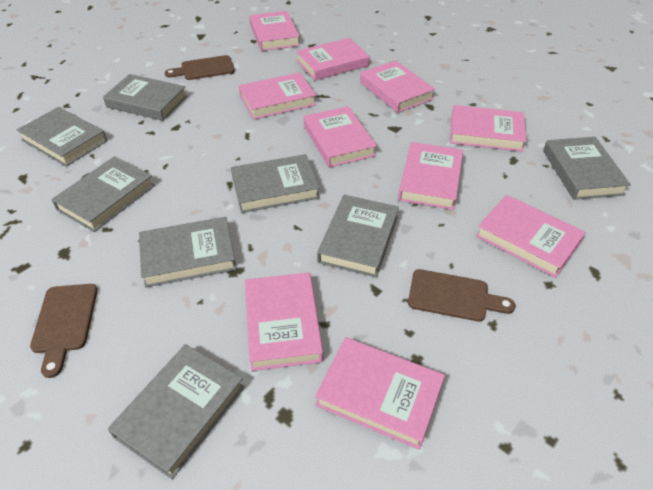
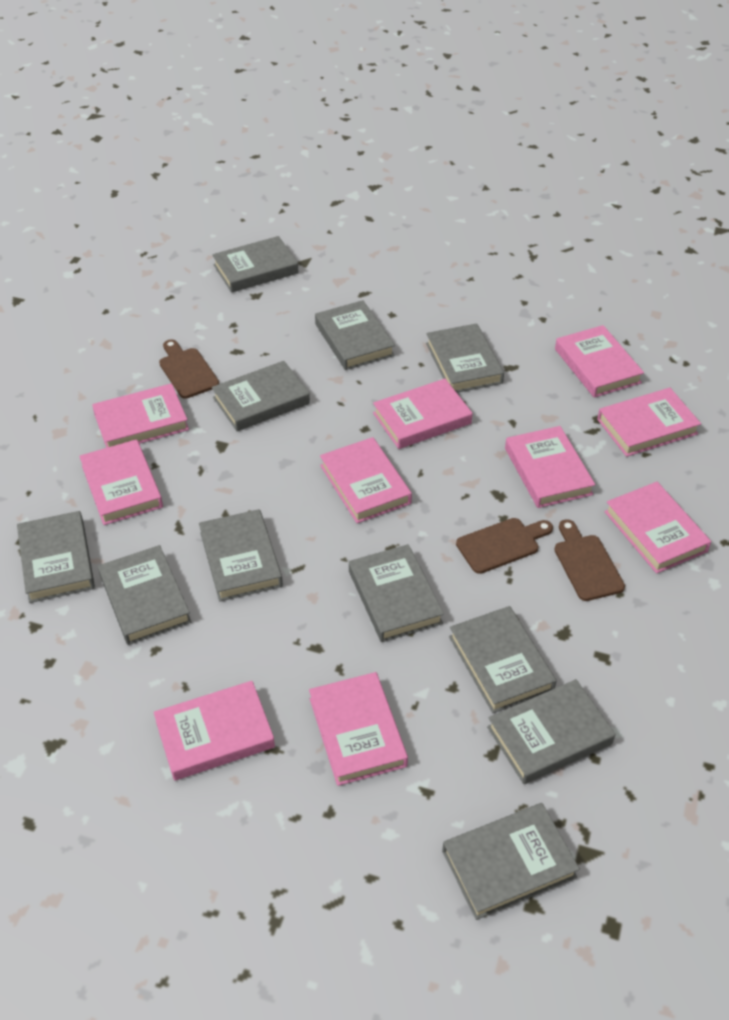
grey book: [17,107,107,166] [51,156,155,232] [103,74,187,121] [108,344,245,479] [139,217,237,288] [231,154,320,213] [317,195,399,278] [543,137,631,200] = 8 -> [17,511,95,603] [98,545,191,645] [199,509,283,601] [212,236,299,293] [212,361,310,431] [315,300,395,370] [349,544,444,642] [426,323,504,393] [442,803,580,920] [449,606,556,713] [487,679,615,784] = 11

